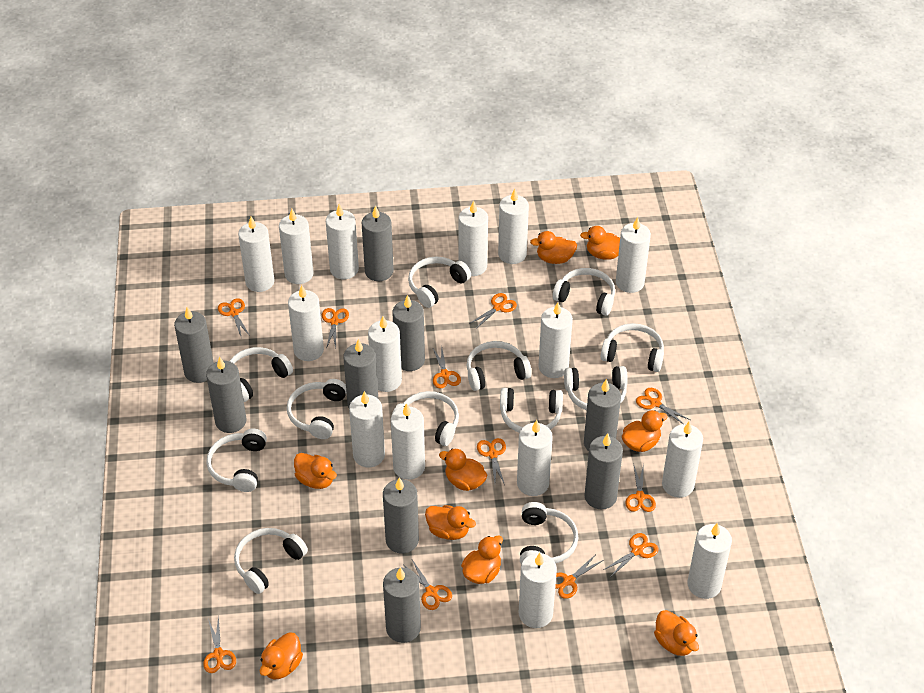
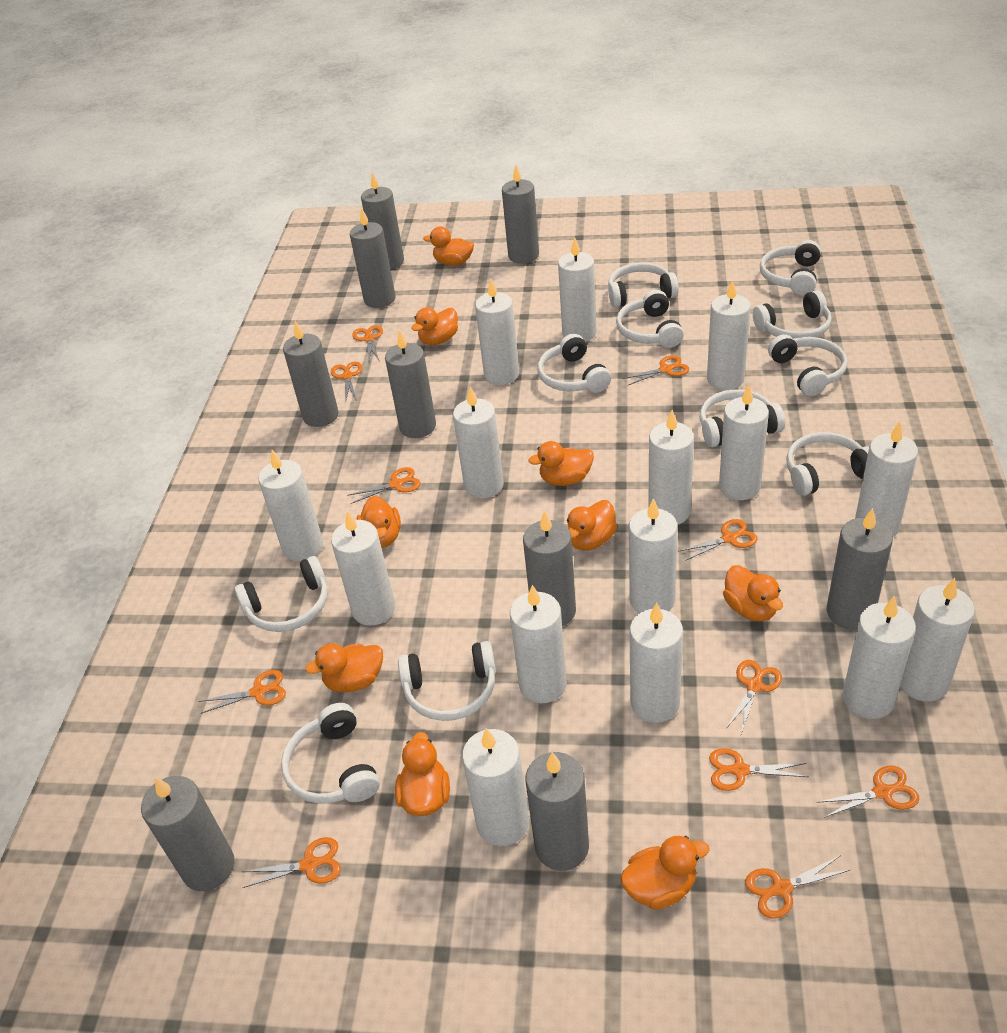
white headphones: [206,429,267,492] [230,347,293,402] [234,528,308,594] [287,379,346,439] [392,391,459,446] [408,257,471,308] [467,341,532,391] [500,388,563,433] [520,502,578,564] [553,268,615,316] [564,366,628,410] [601,323,664,372] = 12 -> [234,556,328,632] [281,703,380,804] [398,641,496,721] [538,334,611,393] [608,263,679,308] [616,290,684,348] [700,389,785,447] [753,290,831,339] [760,240,821,295] [768,334,847,396] [786,432,869,496] = 11

